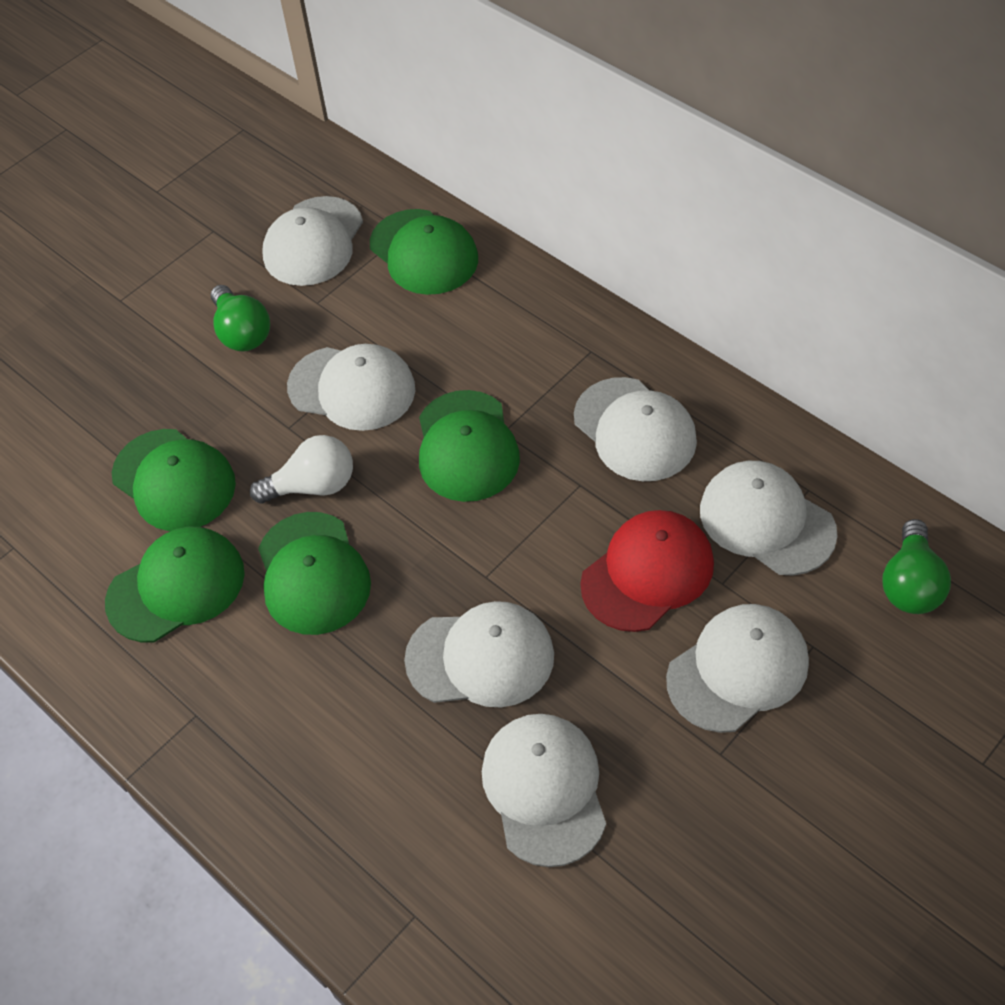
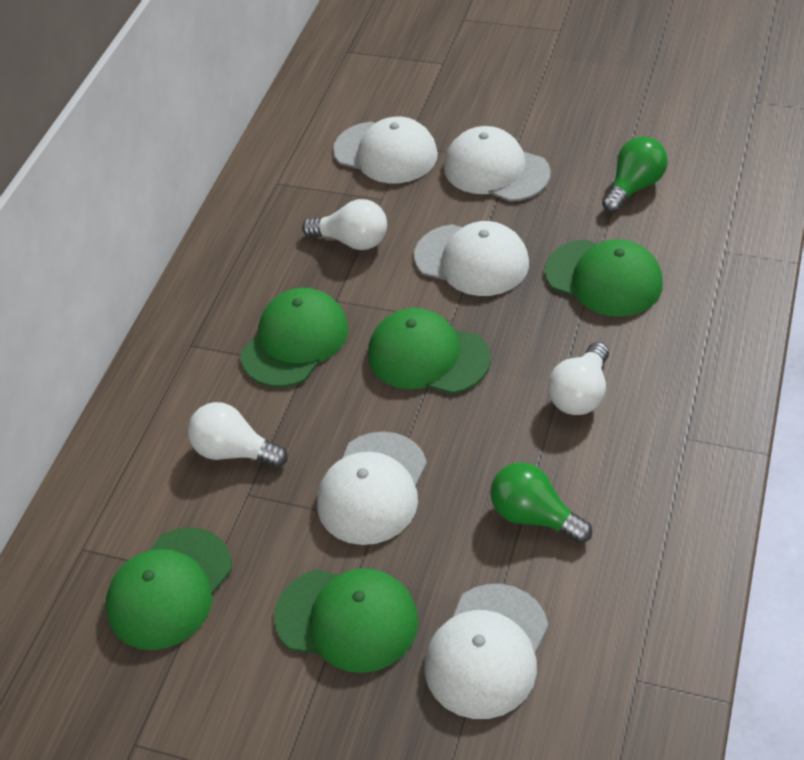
red cap: [580,510,714,632] = 1 -> none = 0
white cap: [262,196,363,286] [287,344,415,431] [404,601,554,707] [482,714,606,867] [574,377,697,481] [666,604,809,733] [700,461,838,576] = 7 -> [317,431,427,545] [333,117,438,183] [414,221,529,296] [425,584,549,719] [444,126,551,202] = 5
white light bulb: [250,435,353,504] = 1 -> [188,402,288,468] [302,199,387,250] [548,342,609,415] = 3

